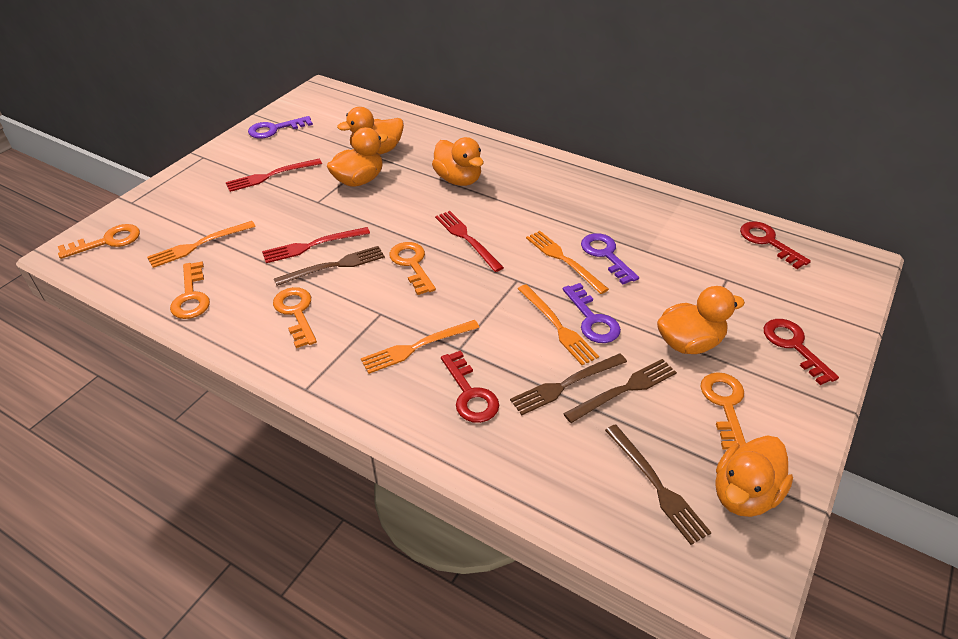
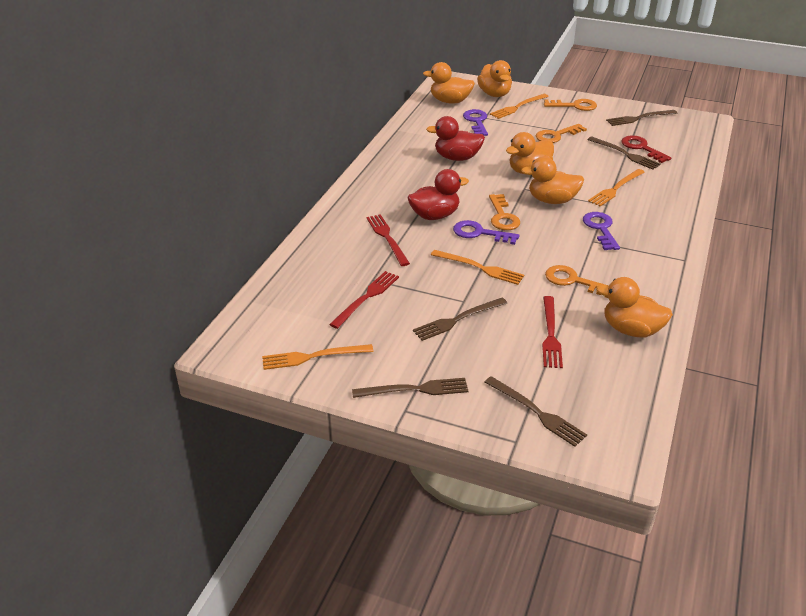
brown fork: [274,246,385,286] [510,354,627,415] [563,359,677,423] [605,424,712,545] = 4 -> [352,378,468,398] [413,298,507,341] [485,376,587,447] [588,137,661,170] [606,110,677,126] = 5
orange key: [58,224,140,259] [170,261,210,319] [273,287,317,348] [389,242,436,295] [700,372,746,450] = 5 -> [489,194,520,230] [536,124,587,143] [544,99,597,111] [545,265,608,298] = 4
red duck: none = 0 -> [407,169,469,220] [426,116,485,161] = 2
red key: [441,350,499,423] [740,221,811,269] [764,319,839,385] = 3 -> [622,135,671,163] = 1

